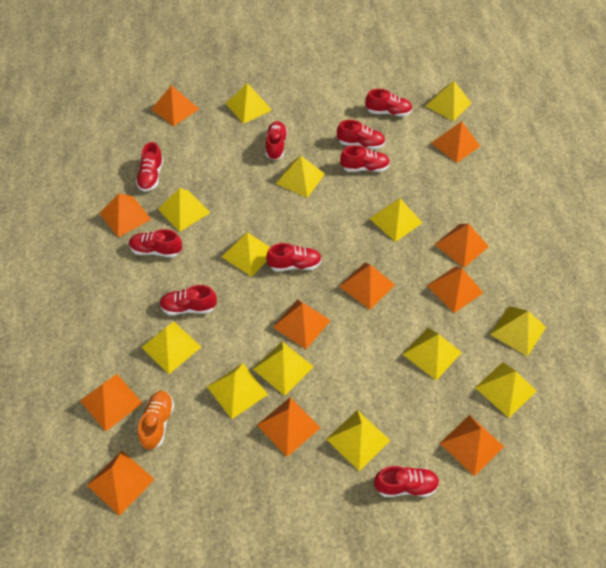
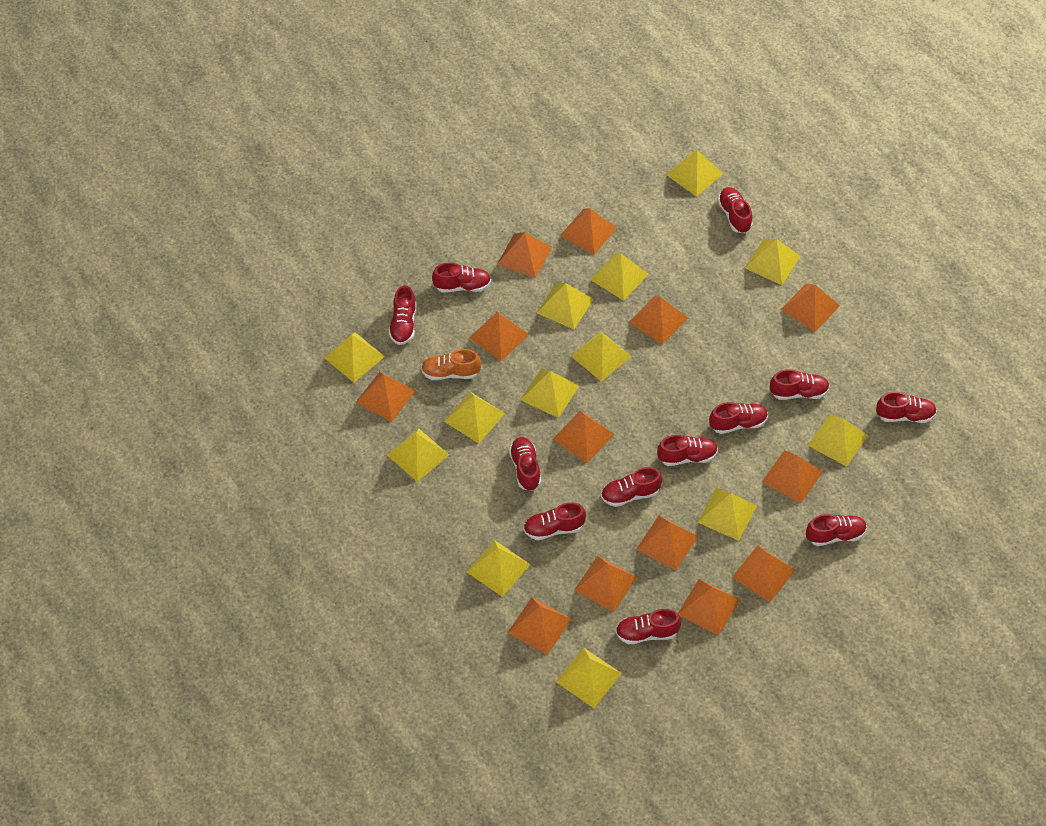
orange pyramid: [80,374,143,432] [87,451,155,516] [100,194,152,237] [151,85,199,126] [257,397,320,457] [273,299,331,349] [339,263,395,310] [427,266,483,313] [431,121,480,163] [434,224,489,268] [440,415,504,477] = 11 -> [355,372,416,422] [469,311,529,361] [498,232,552,278] [508,597,571,655] [553,411,614,463] [560,208,617,255] [574,556,637,612] [629,296,688,345] [636,515,698,570] [678,579,740,636] [732,545,795,602] [762,450,823,504] [781,283,840,332] = 13
red shoe: [129,229,182,258] [136,142,163,192] [159,285,217,315] [266,121,288,160] [266,243,322,271] [337,120,385,150] [340,145,390,172] [365,89,413,117] [374,466,440,497] = 9 -> [389,285,416,345] [432,263,491,293] [509,437,541,491] [523,502,586,540] [601,467,662,507] [615,609,681,644] [657,435,718,466] [709,402,768,434] [718,187,752,233] [770,369,830,400] [806,514,867,546] [876,392,937,423] = 12

